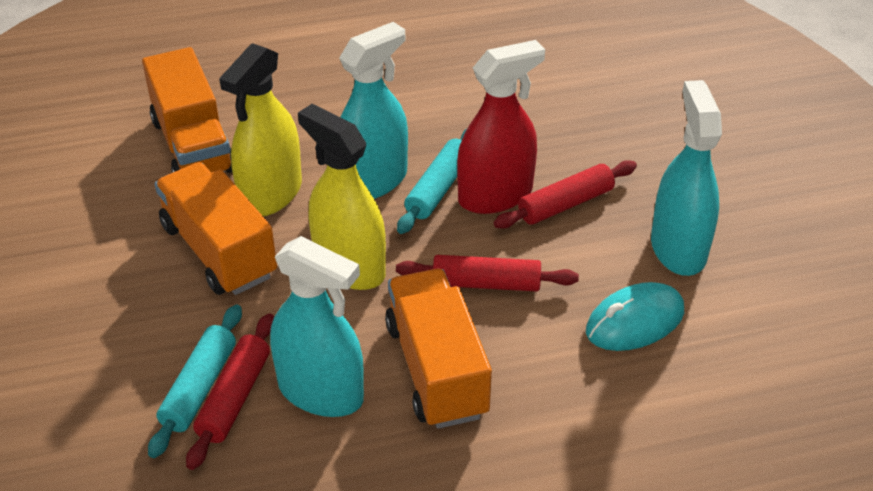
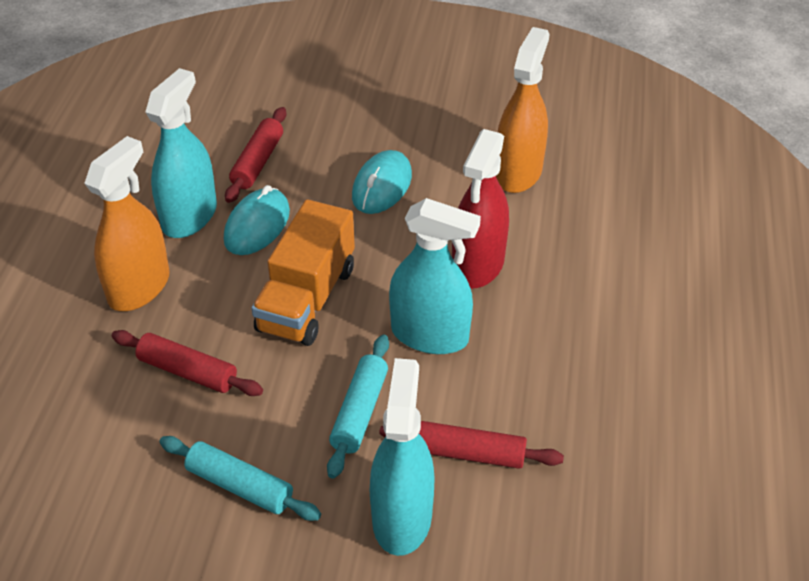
orange spray bottle: none = 0 -> [84,136,170,311] [496,27,550,193] = 2
orange truck: [142,47,232,173] [155,162,277,295] [385,269,492,429] = 3 -> [251,199,355,346] = 1
turquoise mouse: [586,282,684,351] = 1 -> [224,185,290,255] [352,150,412,214] = 2
yellow spray bottle: [219,43,302,216] [298,104,386,290] = 2 -> none = 0

